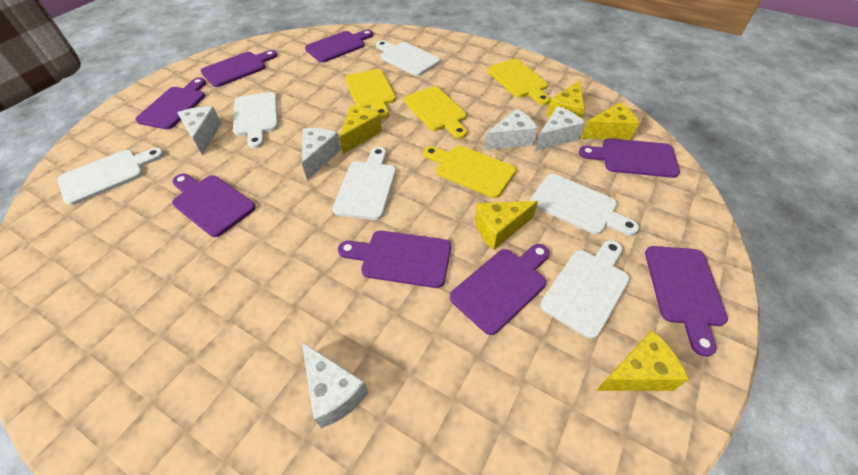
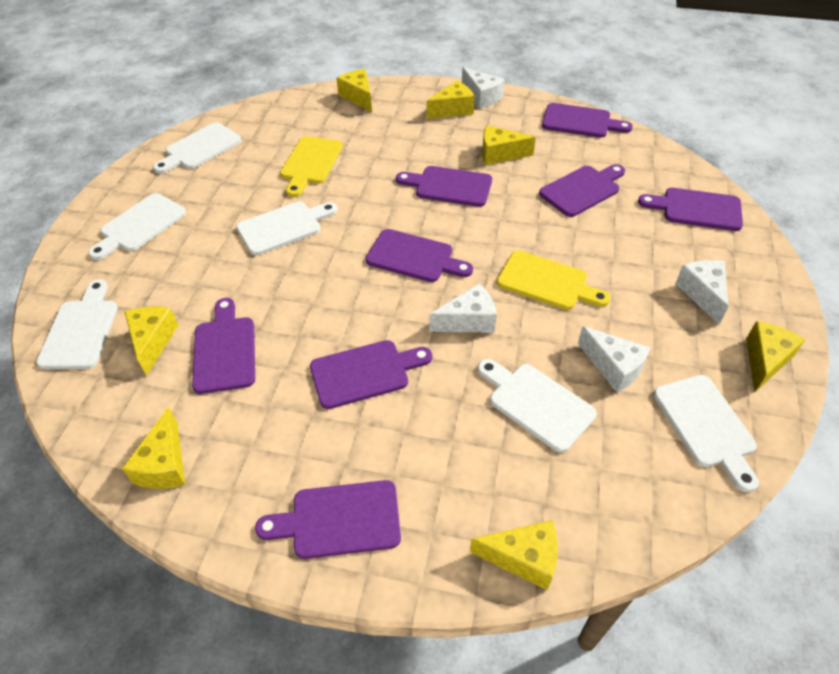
white cheese: [177,106,222,155] [302,128,341,180] [302,342,369,429] [484,109,538,150] [535,106,586,151] = 5 -> [430,283,497,333] [462,67,504,109] [578,326,651,393] [675,260,728,324] = 4
yellow cheese: [339,106,382,154] [475,201,538,250] [547,80,585,118] [581,102,639,140] [596,330,689,391] = 5 -> [122,407,185,489] [124,306,179,376] [336,69,372,112] [426,81,475,119] [470,520,558,590] [482,125,536,165] [746,321,806,392] = 7
yellow cutting board: [345,69,396,119] [404,86,467,139] [423,146,516,198] [487,59,550,105] = 4 -> [280,136,343,197] [497,250,610,310] = 2

